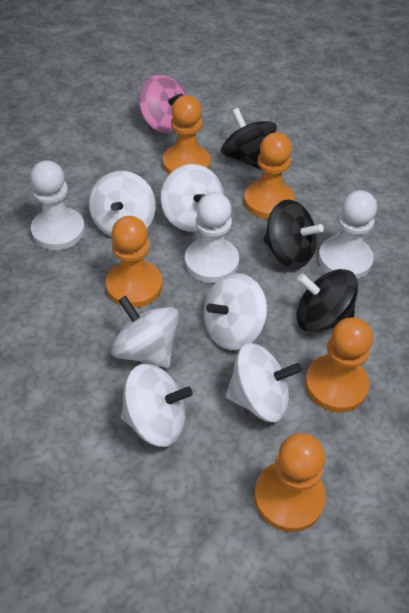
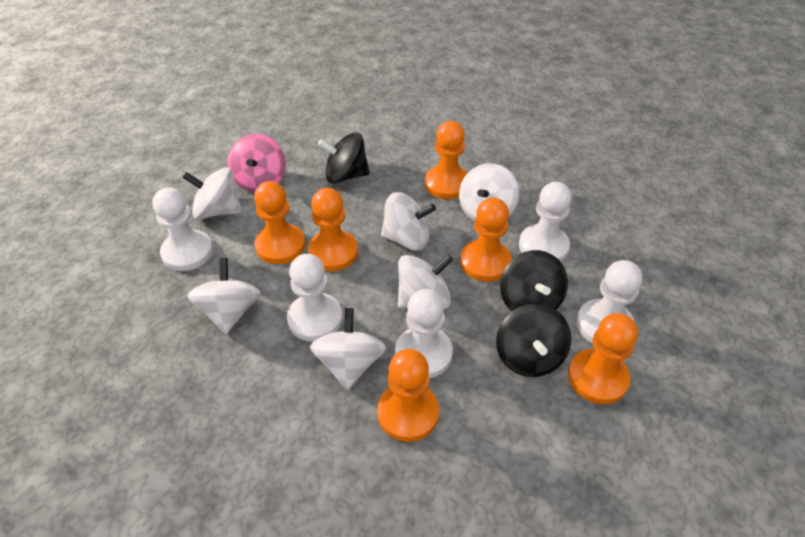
orange pawn: [106,216,162,308] [163,95,211,175] [244,132,295,219] [254,433,326,532] [305,317,373,413] = 5 -> [254,181,305,264] [307,188,358,271] [377,349,439,442] [425,121,467,199] [460,198,512,282] [568,313,638,404] = 6
white pawn: [30,160,85,250] [185,192,239,283] [318,190,377,279] = 3 -> [152,188,213,271] [287,254,343,341] [395,289,453,378] [519,182,572,262] [577,260,642,344] = 5

